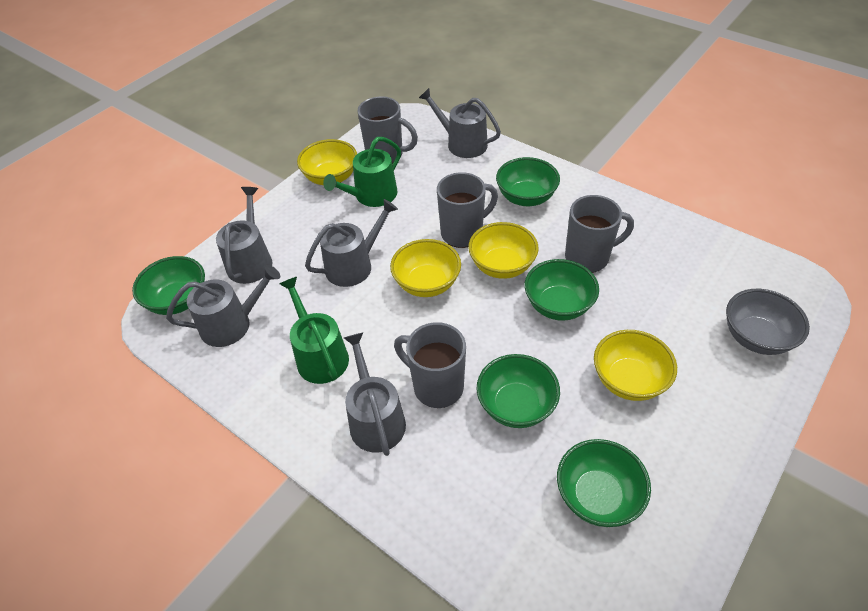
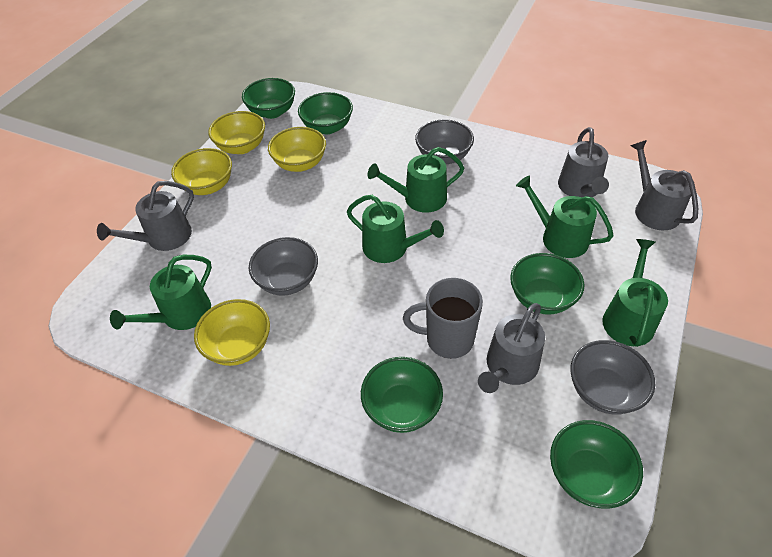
green watering can: [279,277,349,384] [323,137,401,207] = 2 -> [110,255,212,330] [347,195,444,263] [367,147,464,213] [516,175,614,258] [602,239,668,347] = 5
grey bowl: [726,289,810,355] = 1 -> [249,237,318,296] [415,119,474,164] [571,340,655,415] = 3
grey mug: [357,96,418,163] [394,322,466,408] [437,172,498,248] [565,195,634,273] = 4 -> [403,278,483,359] = 1
grey watering can: [166,265,280,347] [216,187,272,284] [305,199,398,287] [344,333,406,456] [419,88,501,158] = 5 -> [97,181,194,251] [478,303,545,393] [558,127,609,198] [630,140,698,230] = 4

